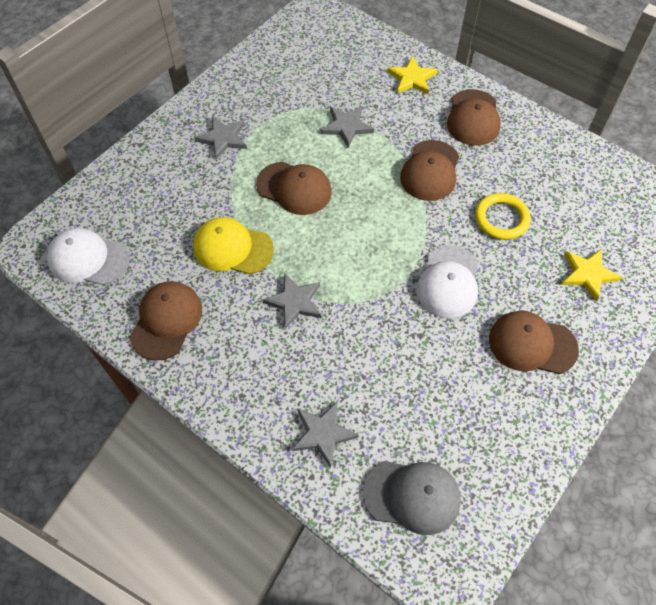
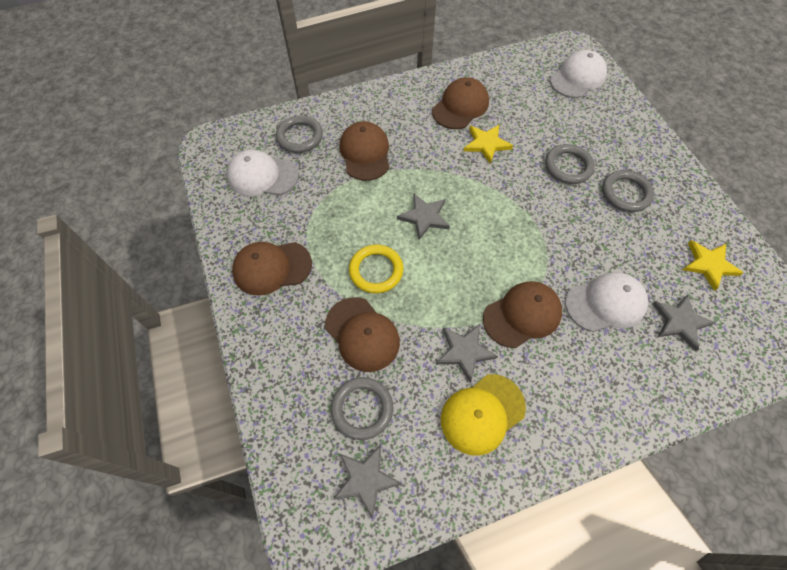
grey cap: [362,461,461,535] = 1 -> none = 0
grey ring: none = 0 -> [276,115,323,153] [331,377,393,440] [545,144,595,184] [602,170,654,212] = 4
white cap: [47,228,130,285] [416,245,478,318] = 2 -> [227,150,299,196] [550,50,607,98] [565,272,648,332] = 3

